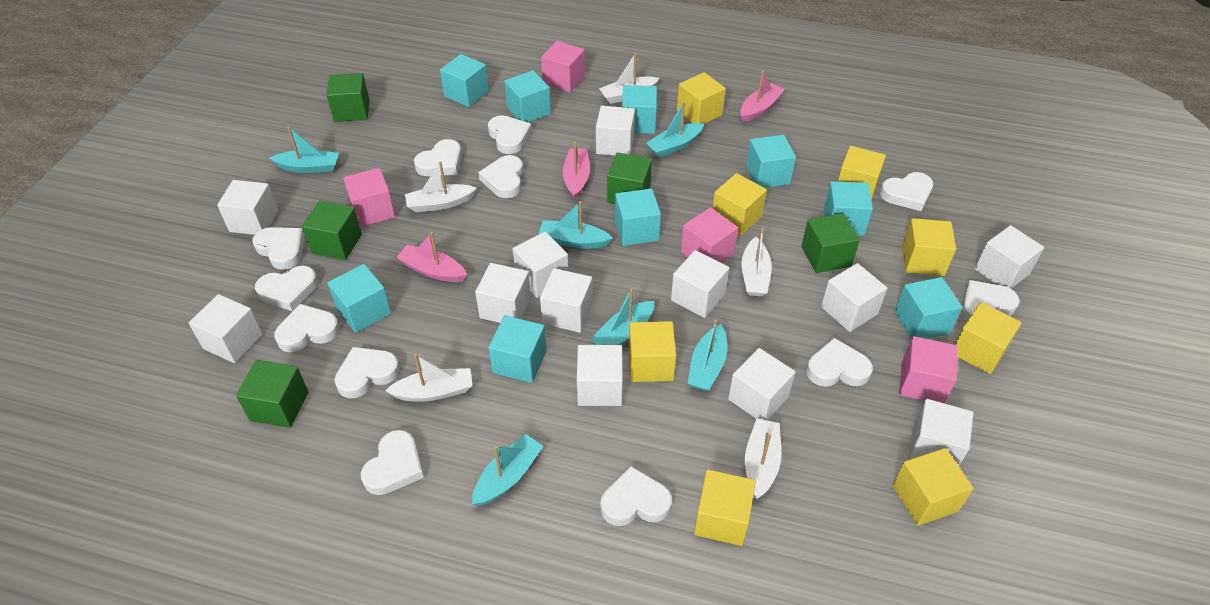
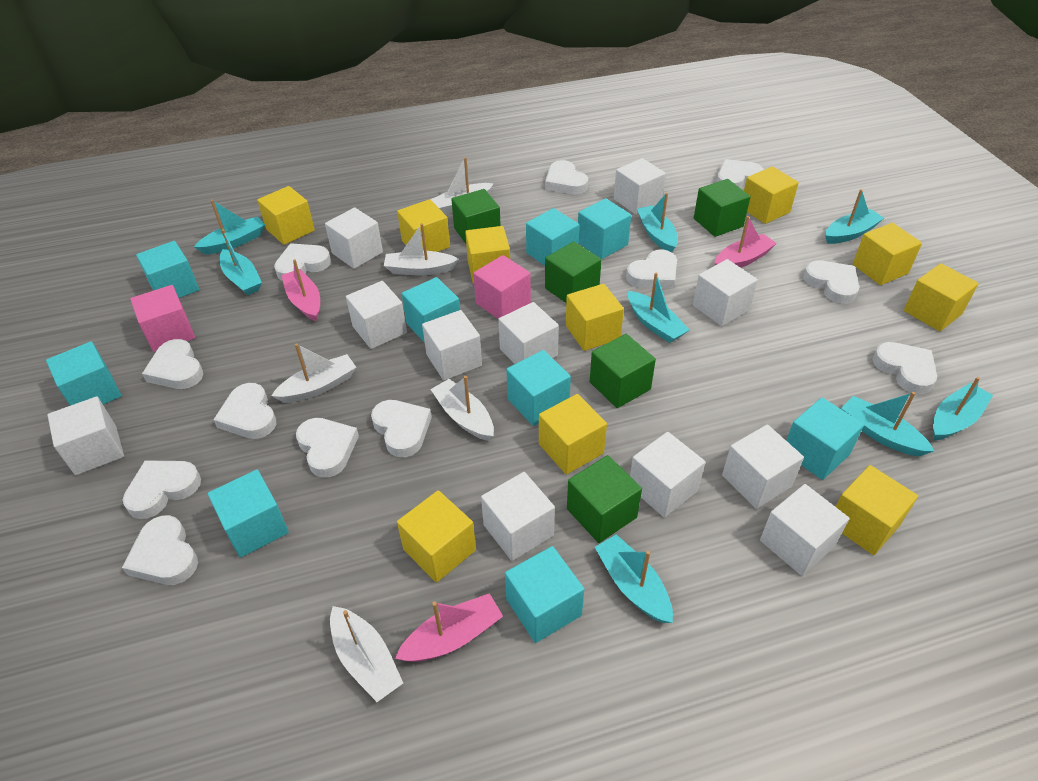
pink cube: [343,168,395,227] [541,41,585,92] [681,207,738,263] [899,336,958,403] = 4 -> [130,285,195,352] [473,255,531,319] = 2
turquoise boat: [269,126,339,173] [472,434,544,506] [538,201,613,249] [590,288,654,345] [646,102,704,157] [687,319,727,391] = 6 -> [194,199,265,254] [220,229,262,295] [595,534,673,623] [628,273,689,343] [637,193,678,252] [825,189,884,244] [841,392,934,456] [933,377,993,440] = 8
white cube: [189,294,263,363] [217,180,278,235] [475,263,531,323] [512,232,569,298] [540,268,593,333] [577,345,623,406] [596,106,635,156] [671,250,729,318] [728,348,796,420] [821,263,888,332] [908,399,973,466] [975,225,1044,289] = 12 -> [48,396,124,475] [325,207,383,269] [346,281,407,349] [422,310,482,381] [481,472,555,561] [498,302,559,364] [614,158,666,215] [630,432,705,517] [693,259,758,326] [722,424,804,509] [760,484,850,576] = 11
yellow cube: [629,321,676,382] [677,72,726,124] [694,469,756,546] [712,173,767,235] [838,146,886,200] [893,448,973,526] [902,218,956,276] [955,302,1022,374] = 8 -> [257,186,315,245] [397,199,450,252] [397,490,476,582] [465,226,510,284] [539,394,607,475] [566,284,624,351] [744,166,799,224] [836,465,918,555] [853,223,922,285] [904,263,979,332] = 10

